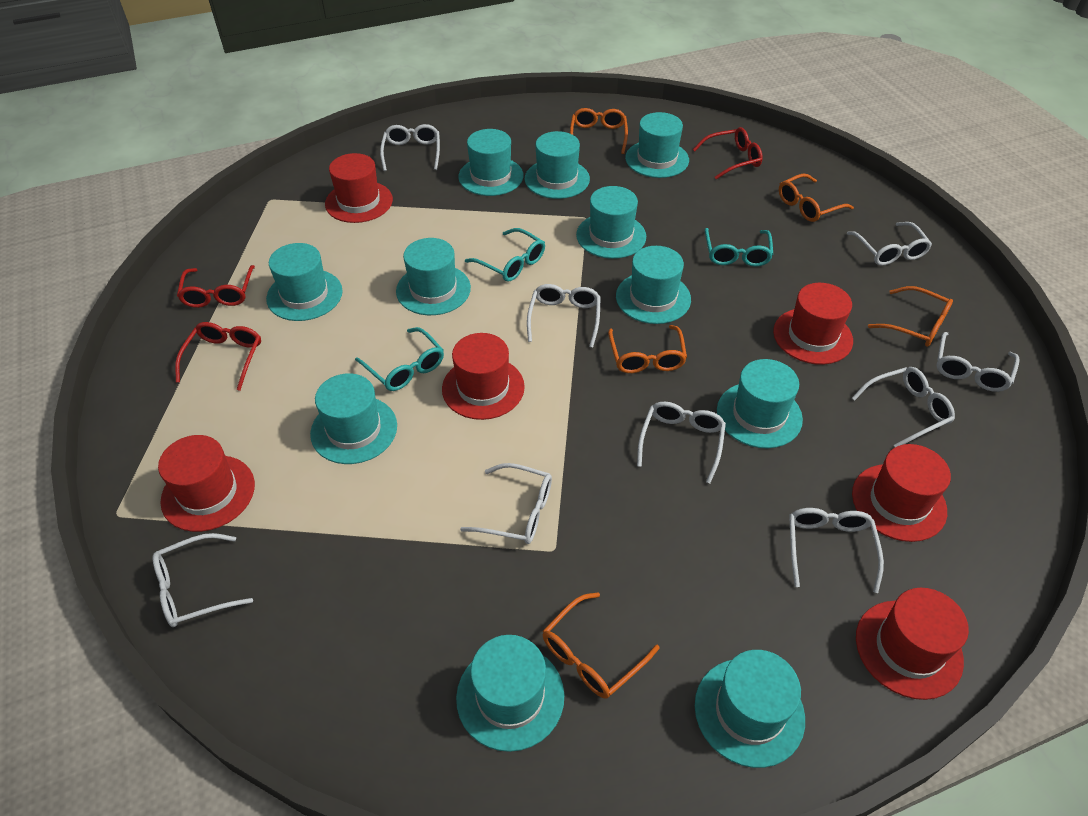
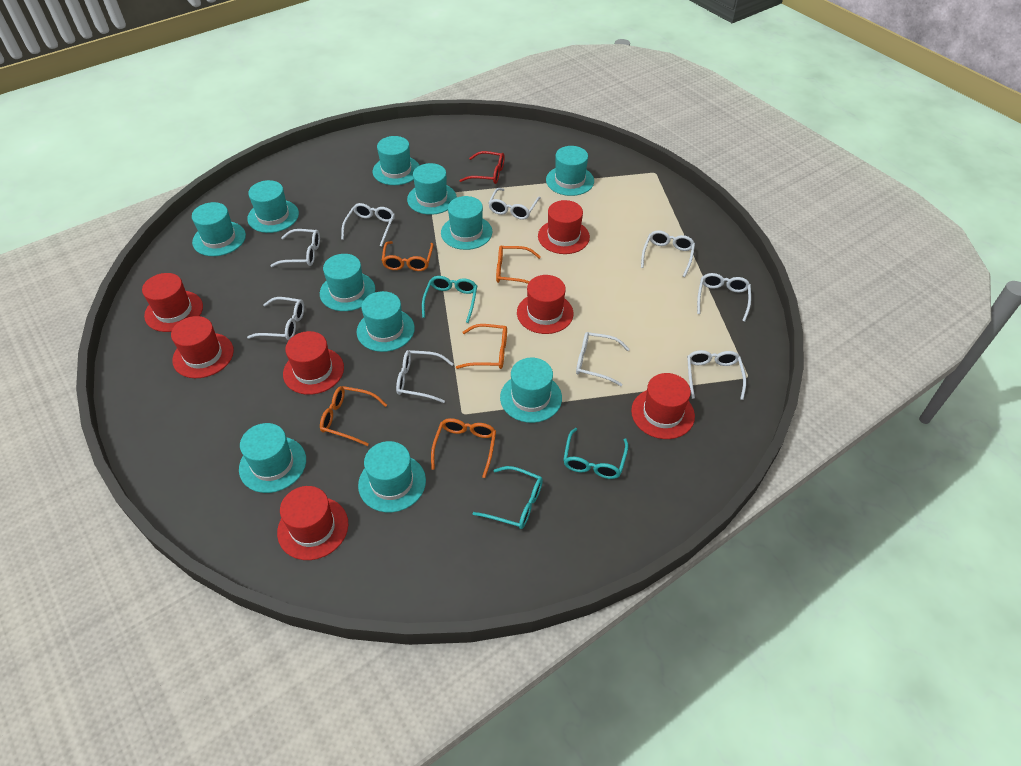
red glasses: [175,322,261,391] [177,265,255,308] [693,127,763,179] = 3 -> [459,151,505,184] = 1
red hat: [158,435,255,532] [325,153,393,223] [442,333,525,420] [773,283,853,365] [852,444,951,542] [856,588,969,700] = 6 -> [142,273,203,332] [171,316,234,378] [277,486,348,560] [283,331,344,395] [517,275,573,334] [538,200,590,254] [631,373,695,439] = 7

